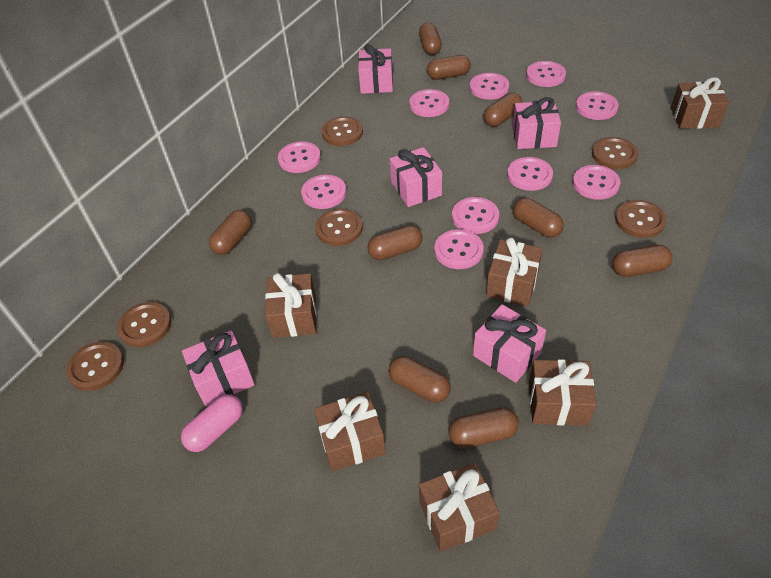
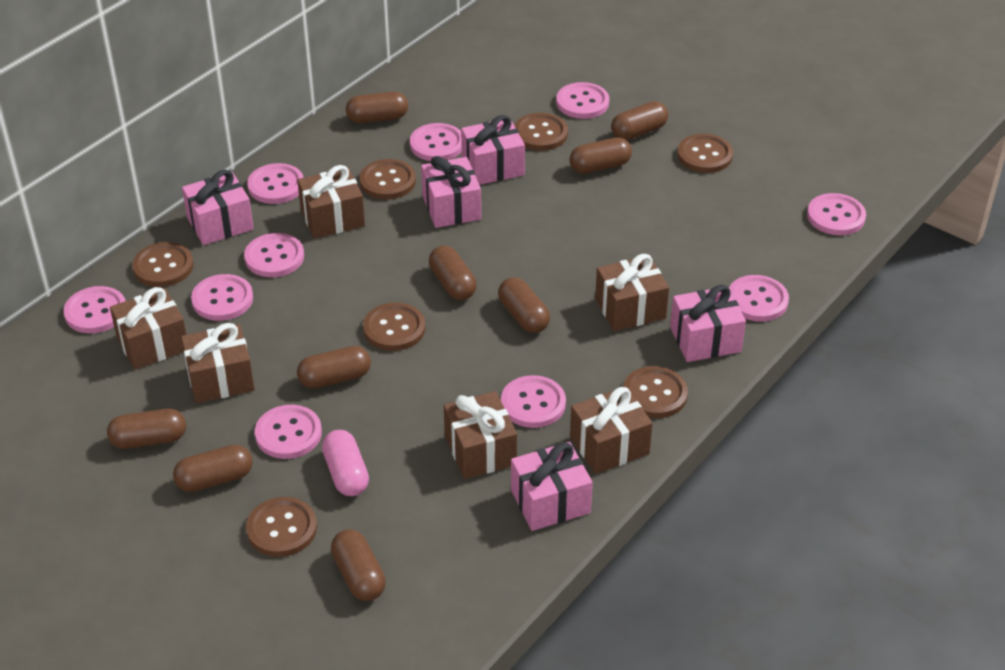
brown button: [66,342,124,391] [117,302,171,347] [315,208,363,246] [322,116,363,146] [592,137,638,169] [615,200,666,238] = 6 -> [132,242,193,287] [246,497,317,557] [359,159,416,199] [363,302,425,351] [514,113,568,151] [623,366,688,418] [677,134,733,173] = 7

